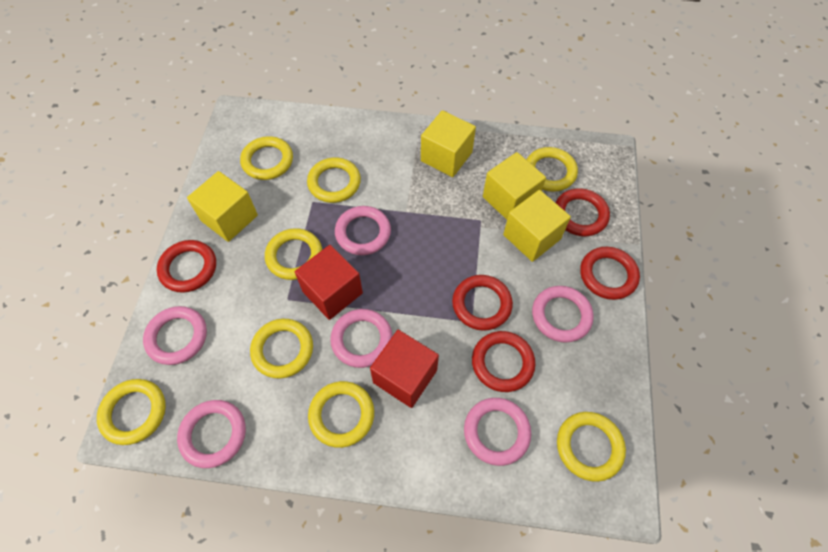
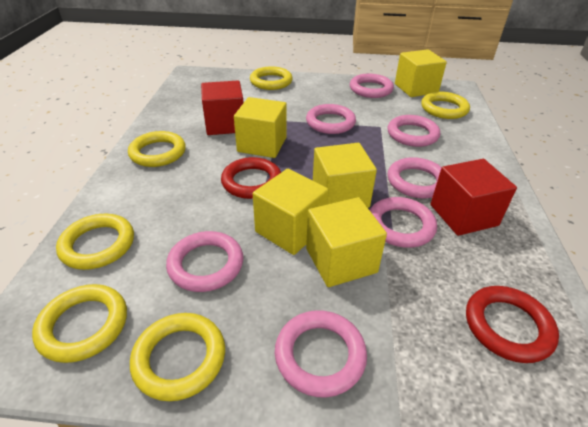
pink ring: [143,306,207,365] [177,400,246,468] [330,309,393,368] [335,206,391,255] [464,398,531,466] [532,286,594,343] = 6 -> [166,231,243,292] [275,310,367,397] [306,104,356,134] [350,74,394,98] [370,197,437,248] [387,115,440,147] [388,157,442,198] = 7
red ring: [157,240,216,293] [452,275,513,331] [472,331,535,392] [555,188,610,236] [580,247,640,300] = 5 -> [221,157,281,199] [466,286,559,363] = 2
yellow cube: [187,171,258,242] [421,110,476,177] [483,152,546,219] [503,190,571,262] = 4 -> [234,97,287,158] [253,169,329,255] [306,197,387,287] [313,143,377,208] [395,49,447,97] = 5
yellow ring: [97,379,166,445] [240,136,293,180] [250,319,313,379] [265,228,322,280] [307,157,361,203] [308,381,374,448] [526,147,578,192] [557,412,626,482] = 8 -> [32,284,127,363] [56,214,134,270] [128,131,186,167] [130,313,225,401] [250,67,293,90] [421,92,470,119] = 6

